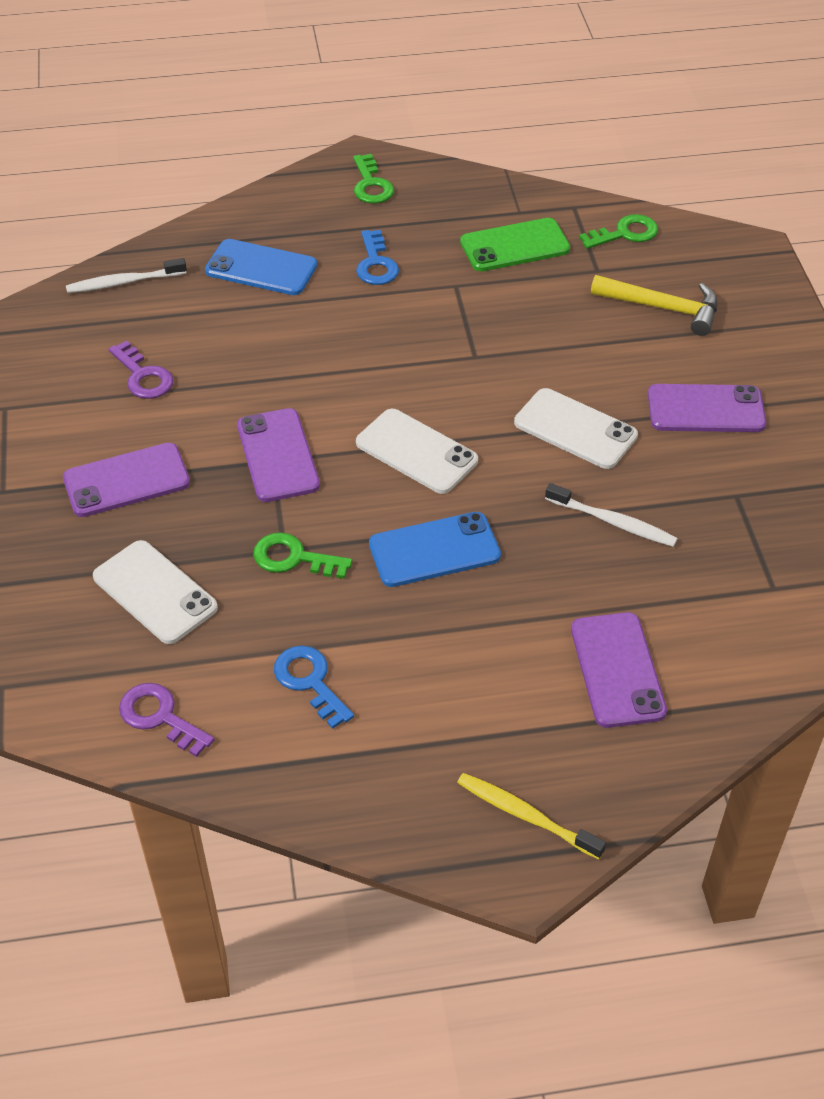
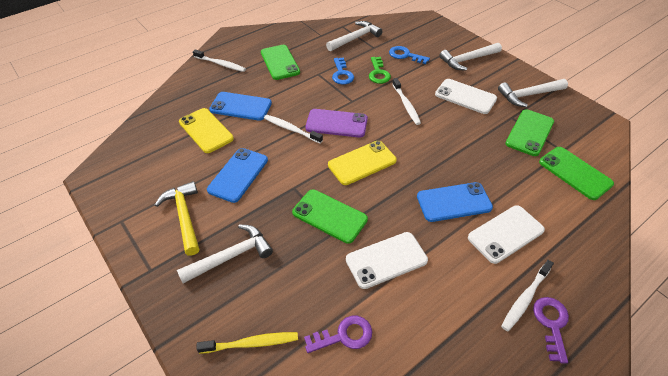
blue phone: [205,239,317,295] [369,512,501,587] = 2 -> [207,148,268,203] [209,92,272,121] [417,182,493,222] = 3
green key: [253,532,352,579] [353,154,394,204] [579,214,658,249] = 3 -> [369,57,391,84] = 1
green phone: [460,218,570,271] = 1 -> [261,45,300,80] [292,189,368,244] [505,109,554,156] [539,147,614,200] = 4
purple phone: [63,443,190,517] [237,408,320,502] [571,612,667,728] [648,384,766,432] = 4 -> [305,109,368,138] = 1
white hammer: none = 0 -> [177,225,273,283] [326,21,382,51] [440,43,502,71] [498,79,568,107] = 4
white toothbrush: [66,258,187,293] [545,483,678,547] = 2 -> [193,50,246,72] [264,115,323,143] [392,78,421,125] [501,260,554,331] = 4
yellow phone: none = 0 -> [179,108,234,153] [328,141,397,185] = 2

